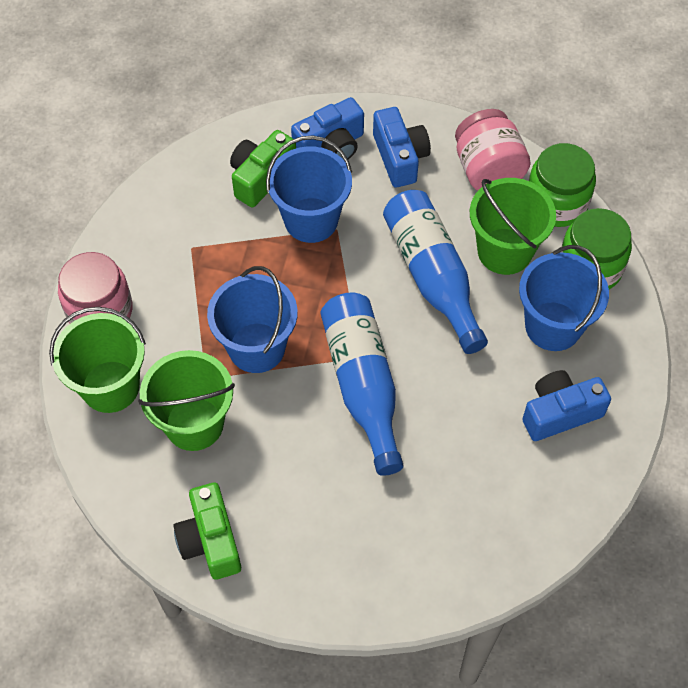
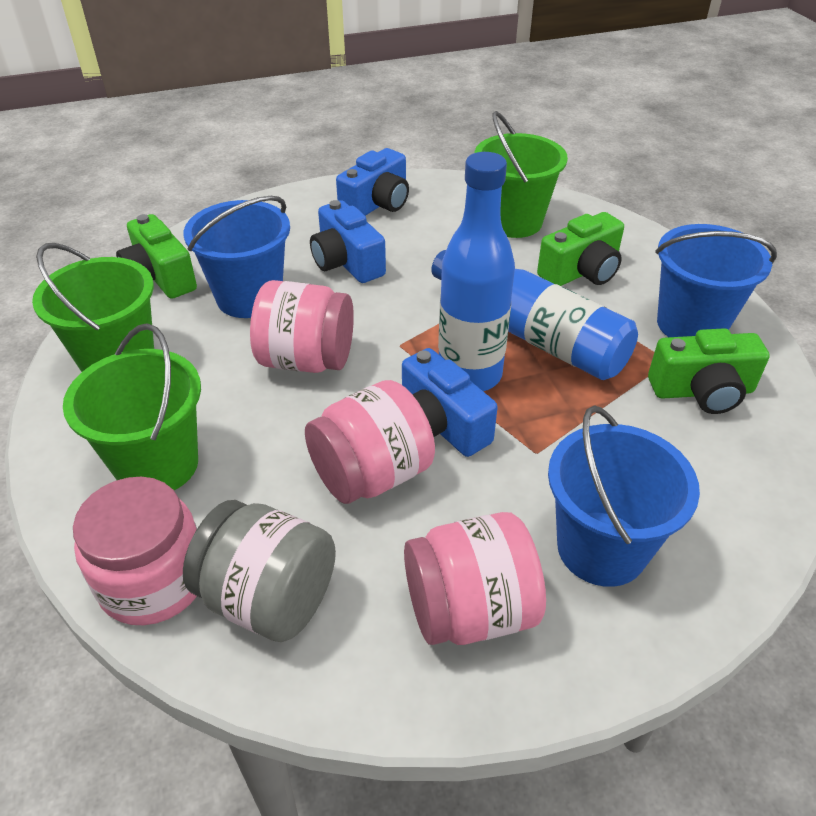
green camera: [174,483,241,580] [230,130,296,208] = 2 -> [116,214,197,299] [537,212,624,286] [648,328,770,414] = 3
green jar: [529,143,596,227] [561,208,632,290] = 2 -> none = 0
grey jar: none = 0 -> [183,500,336,642] = 1
pink jar: [58,252,133,324] [455,109,531,191] = 2 -> [73,477,197,625] [250,280,354,373] [305,380,435,504] [404,512,546,645] = 4

